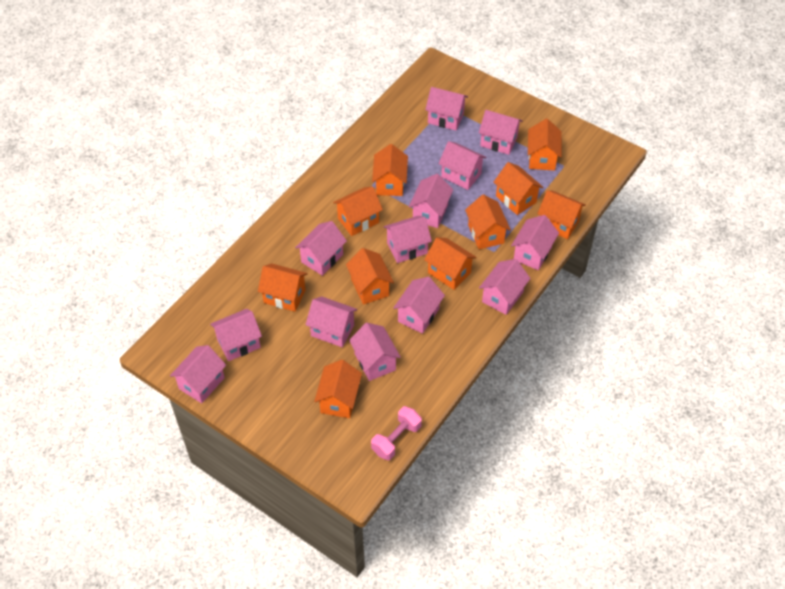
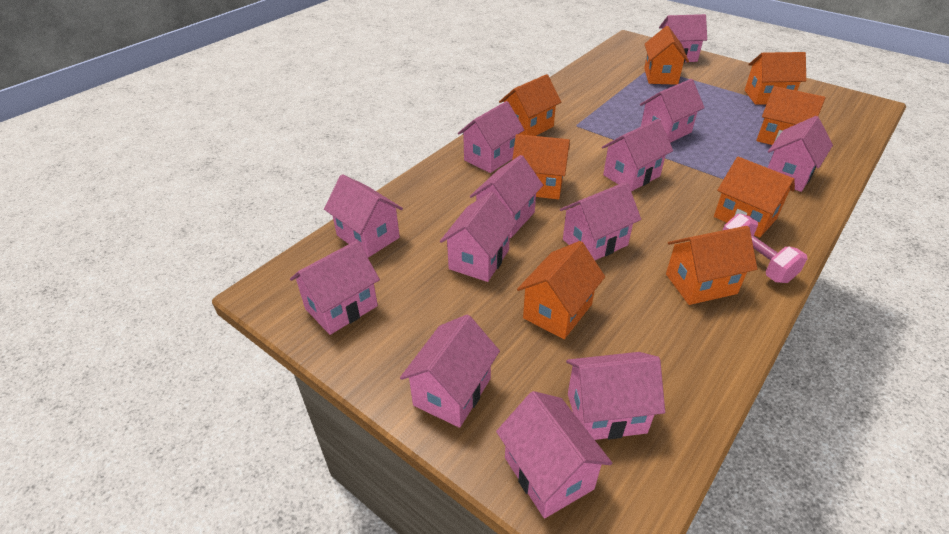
orange house: [258,263,308,312] [314,360,362,418] [333,187,383,236] [346,248,394,305] [372,144,408,196] [424,237,477,290] [465,194,511,249] [494,162,543,215] [528,119,562,171] [537,190,586,239] = 10 -> [499,74,561,136] [512,134,570,199] [517,241,605,339] [644,26,689,85] [666,226,757,305] [714,157,795,238] [744,52,806,105] [756,86,826,145] = 8

